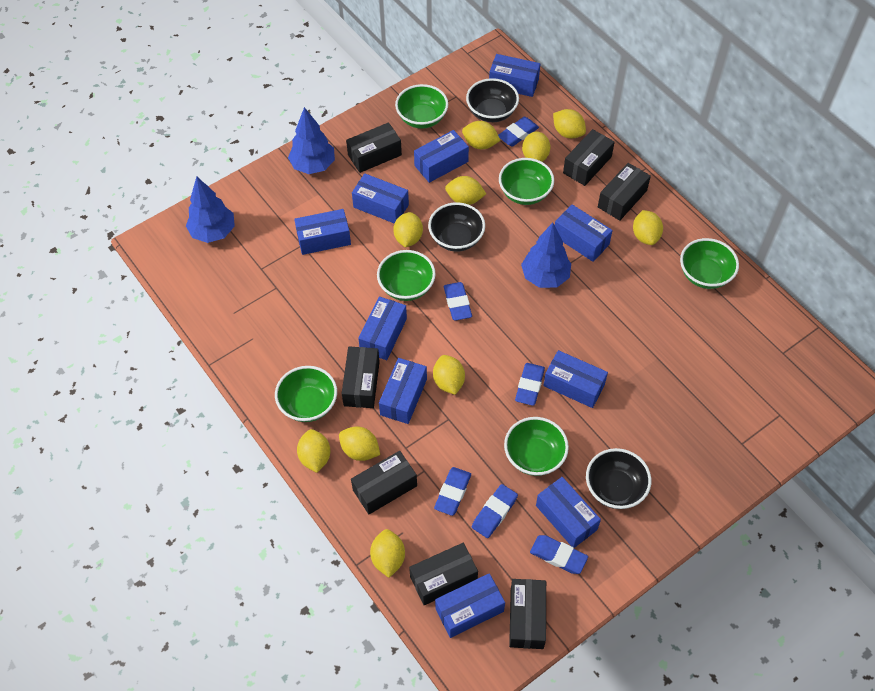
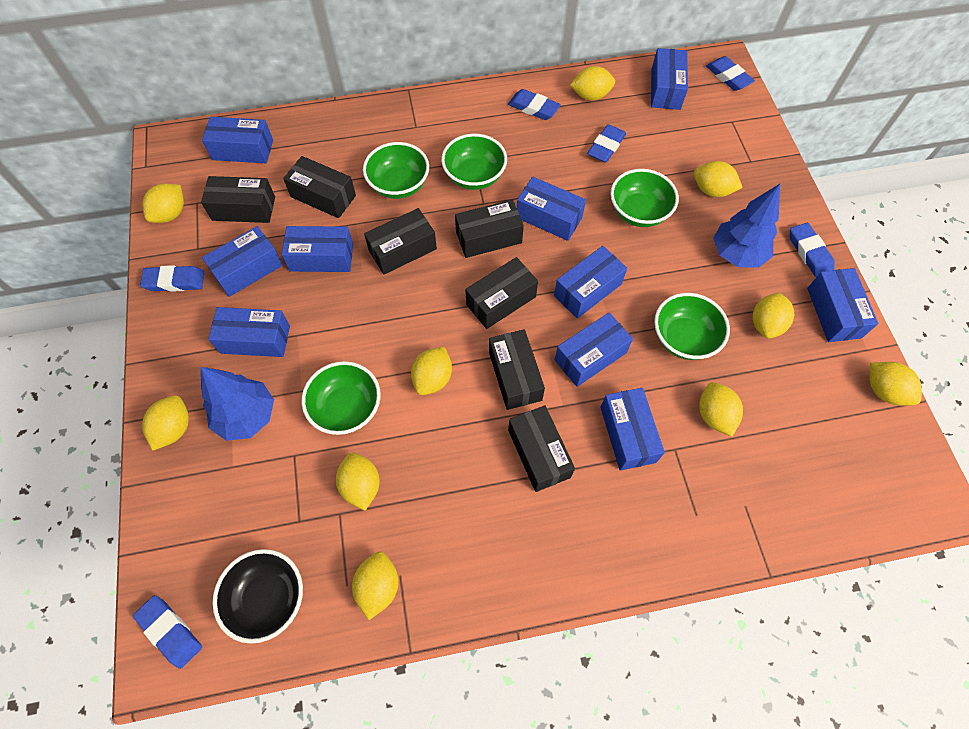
black bowl: [428,202,485,252] [466,78,519,122] [586,448,651,509] = 3 -> [212,549,303,644] = 1
blue tree: [186,176,235,243] [288,107,335,174] [521,223,571,288] = 3 -> [201,367,274,441] [713,184,780,268] = 2
green bowl: [275,366,337,422] [377,250,436,301] [395,84,448,129] [499,158,554,205] [504,417,569,476] [680,238,739,289] = 6 -> [302,361,381,435] [363,142,429,199] [441,134,507,190] [610,169,679,227] [654,293,730,360] = 5

